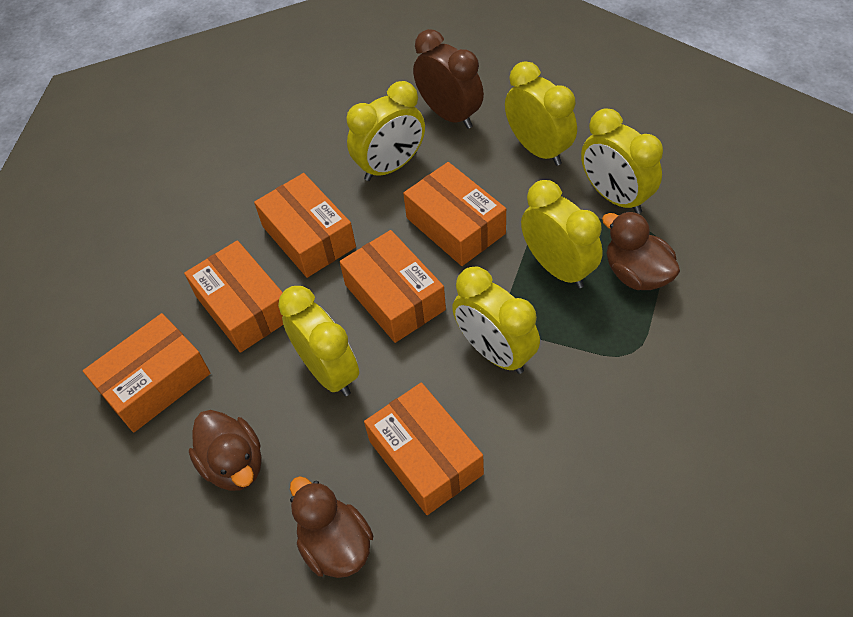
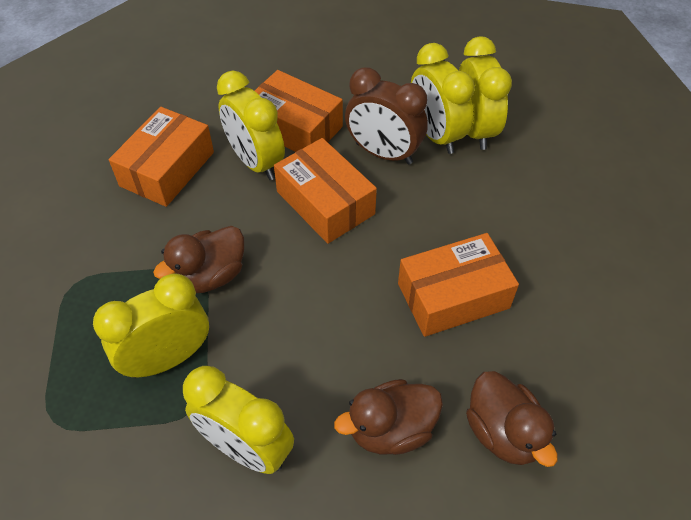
orange box: [83,313,211,433] [184,240,283,353] [254,173,356,278] [339,230,446,343] [364,382,484,515] [403,162,506,266] = 6 -> [109,107,214,207] [255,70,343,152] [274,138,377,244] [398,233,519,337] = 4
yellow clock: [278,286,359,396] [347,81,425,181] [452,267,540,374] [505,61,577,166] [521,180,603,288] [581,108,663,214] = 6 -> [93,273,209,378] [183,366,294,474] [217,71,285,180] [411,43,475,154] [459,36,512,150] = 5

